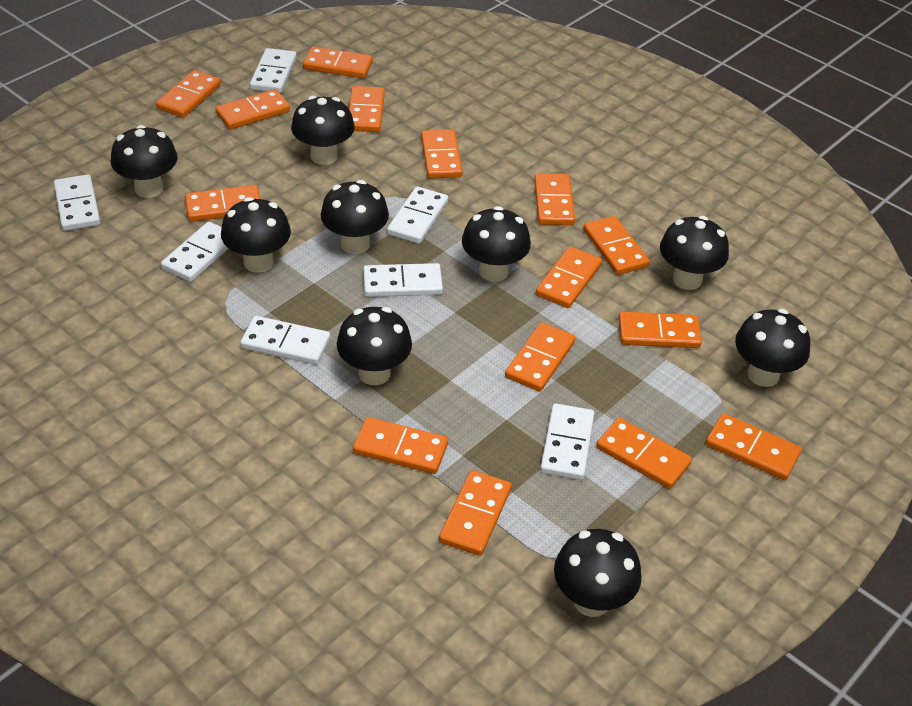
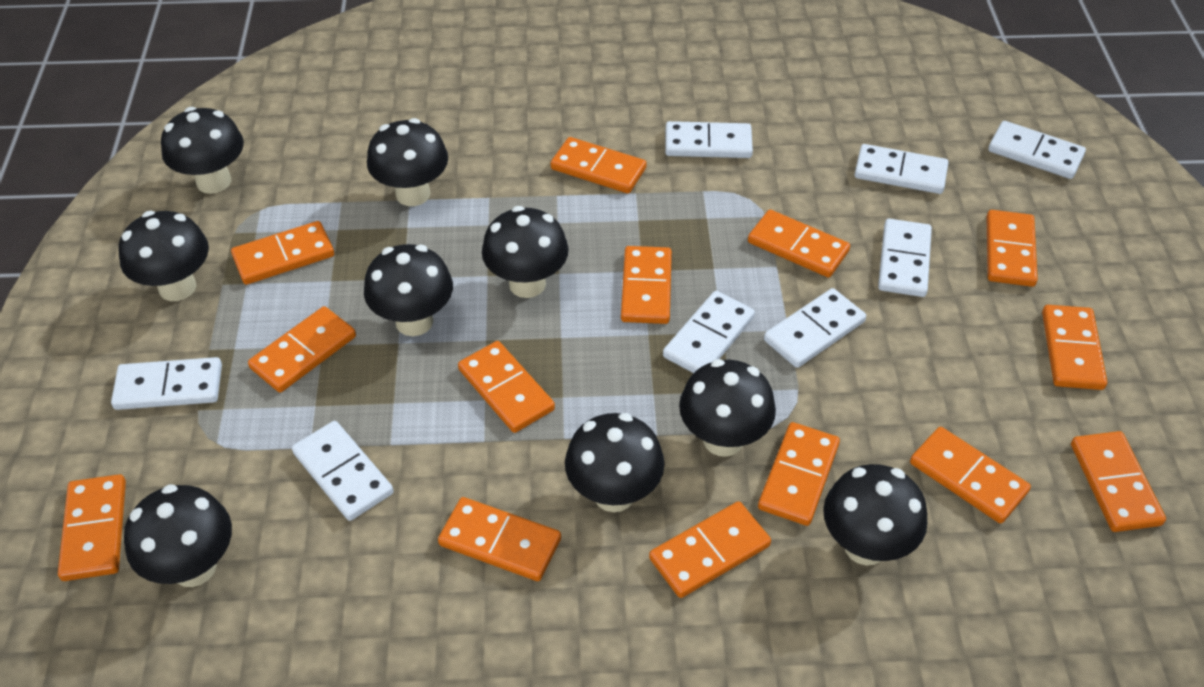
orange domino: [156,70,221,118] [185,185,261,222] [215,89,290,130] [303,47,373,78] [349,86,385,132] [353,417,448,474] [421,129,463,179] [439,470,512,556] [505,322,576,392] [534,173,575,225] [536,247,602,308] [583,216,650,275] [596,417,692,489] [618,311,702,348] [706,413,802,480] = 15 -> [58,474,126,581] [231,221,334,285] [248,306,356,393] [438,497,561,581] [458,341,555,433] [551,137,646,193] [621,246,672,324] [649,501,771,598] [748,210,850,278] [758,422,840,526] [910,427,1031,523] [986,210,1038,287] [1042,305,1107,390] [1071,431,1166,532] = 14
white domino: [54,174,100,231] [161,222,229,282] [240,316,330,365] [250,48,297,93] [363,263,443,297] [387,187,448,244] [540,403,594,480] = 7 -> [111,357,222,410] [292,421,394,521] [663,291,755,373] [665,121,753,158] [764,288,866,368] [854,144,948,194] [878,219,932,297] [988,121,1086,179] = 8

